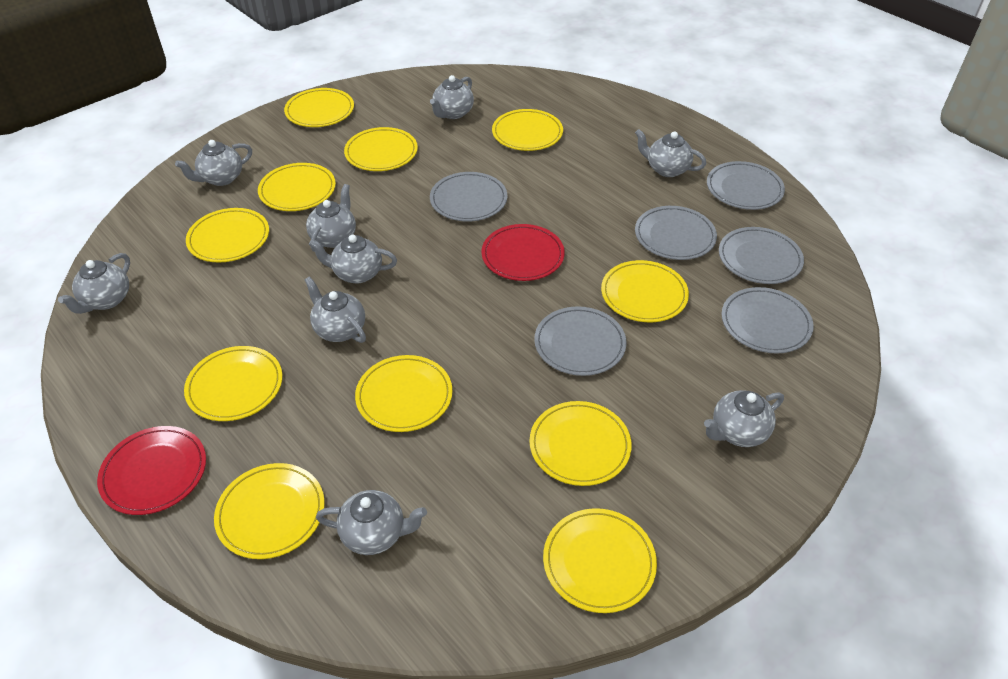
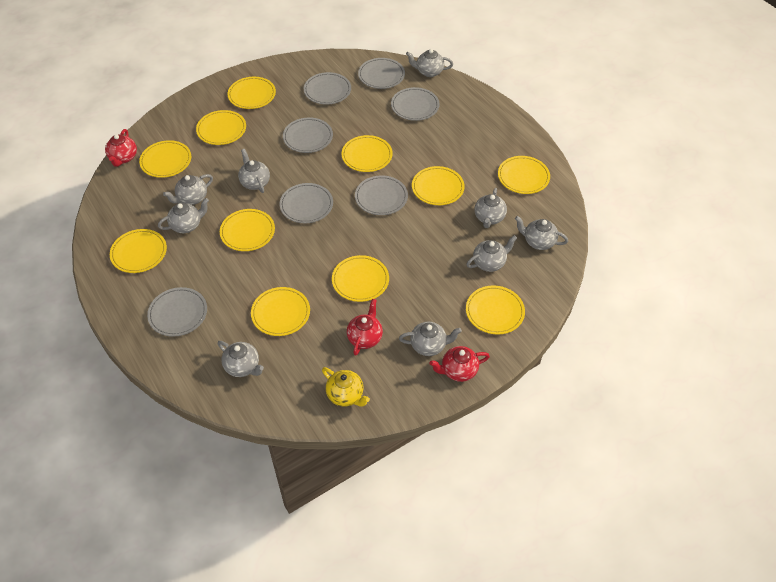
grey plate: [430,172,507,222] [534,306,626,376] [635,206,717,260] [707,161,785,210] [719,227,804,284] [721,287,814,354] = 6 -> [147,287,207,337] [280,183,333,223] [283,117,333,153] [304,72,351,105] [355,175,408,215] [358,58,405,89] [391,87,439,121] = 7
red plate: [97,426,206,515] [481,224,565,281] = 2 -> none = 0
red teapot: none = 0 -> [105,129,137,167] [347,299,383,356] [430,346,490,382] = 3
yellow teapot: none = 0 -> [322,367,370,407] = 1

